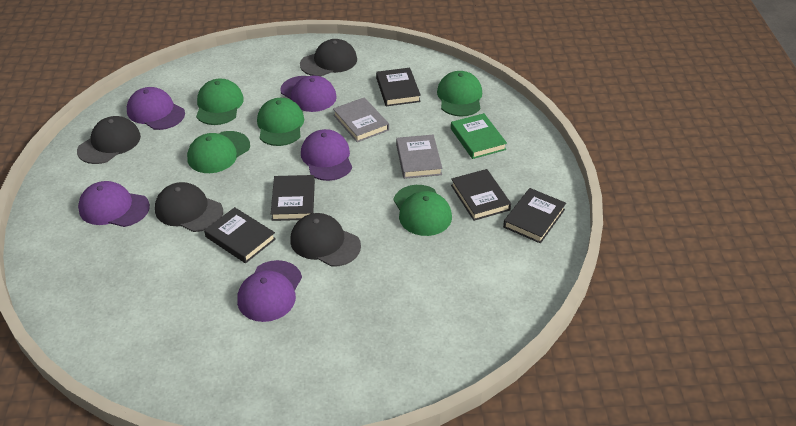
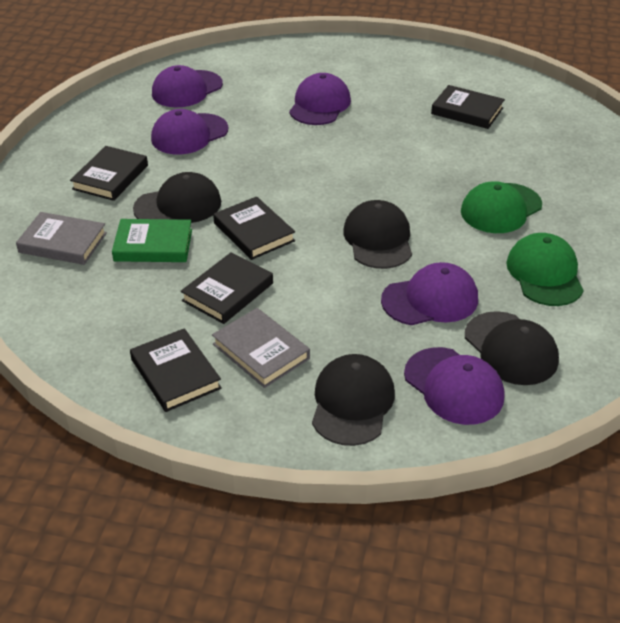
green cap: [187,131,250,173] [196,79,244,125] [257,98,304,146] [394,185,452,236] [437,71,482,116] = 5 -> [461,181,542,233] [506,233,584,306] = 2

